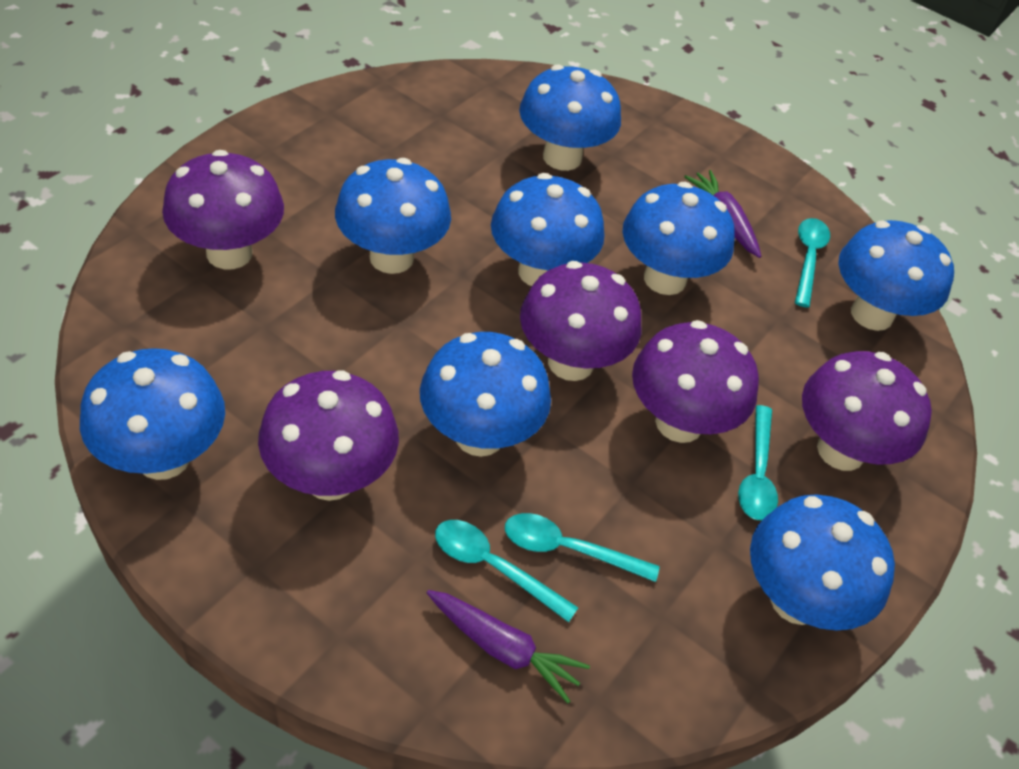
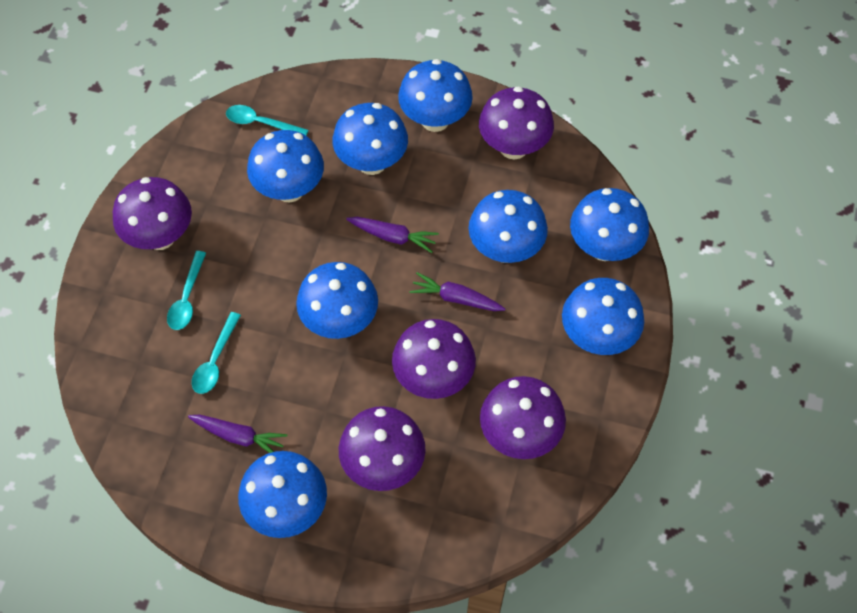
purple carrot: [427,590,590,703] [684,170,761,258] = 2 -> [188,415,288,453] [346,217,439,253] [409,272,505,311] = 3
turquoise spoon: [435,520,578,622] [505,513,660,582] [738,405,778,520] [795,218,830,308] = 4 -> [167,251,206,330] [192,312,241,394] [226,105,309,136] = 3

